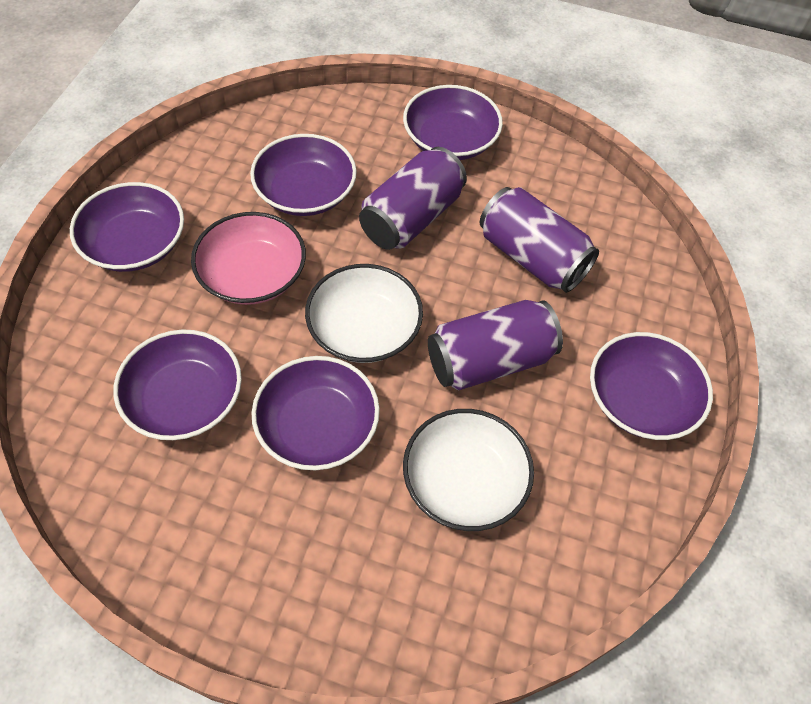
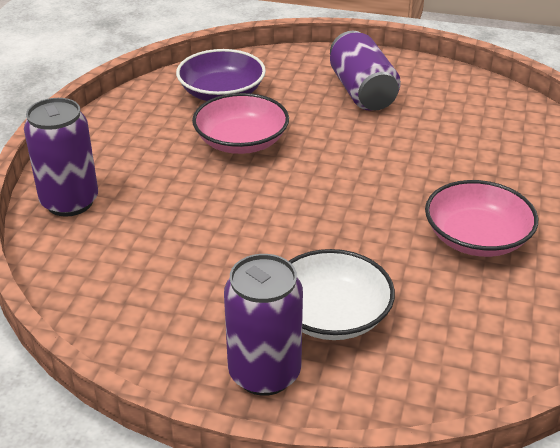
pink bowl: [191,212,306,305] = 1 -> [192,93,289,154] [425,180,538,257] = 2
purple bowl: [70,182,184,272] [113,329,242,440] [250,134,357,216] [252,356,380,470] [403,85,503,160] [590,332,713,440] = 6 -> [176,49,266,101] = 1
white bowl: [305,264,423,363] [403,409,534,531] = 2 -> [289,249,395,340] = 1

